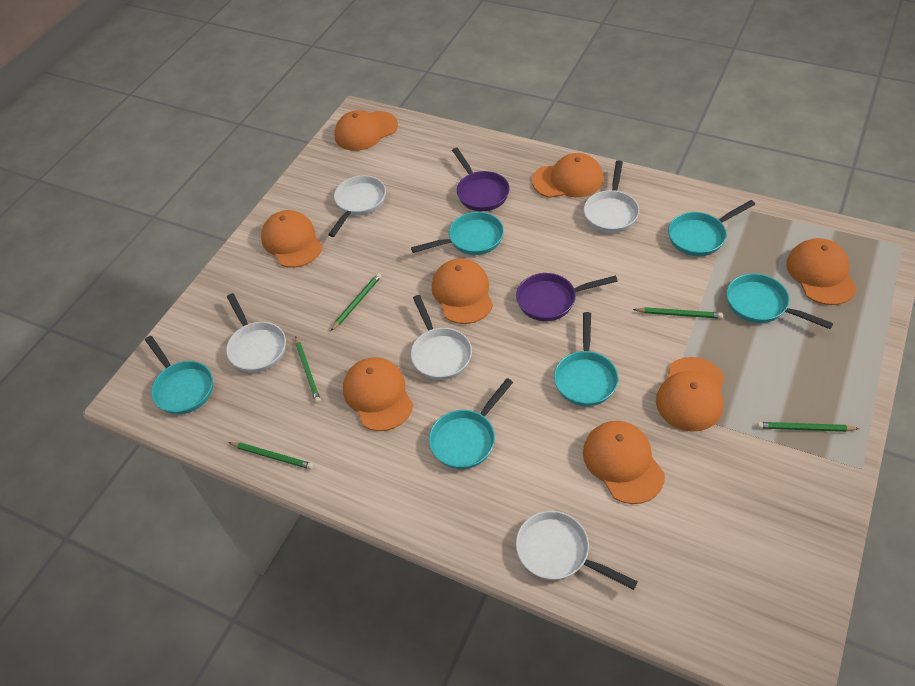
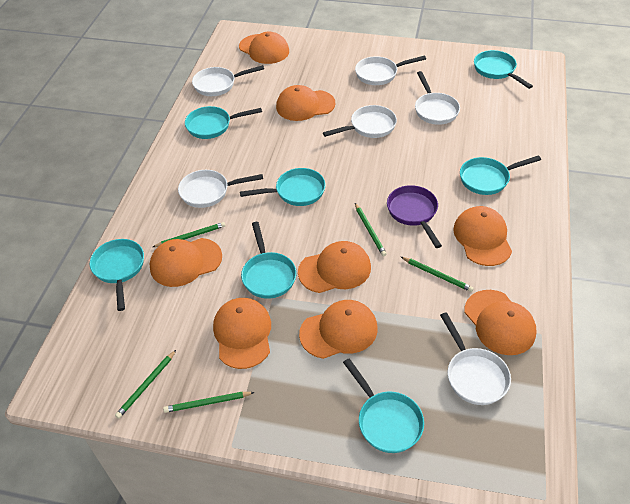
purple pan: [452,148,510,211] [516,273,618,321] = 2 -> [387,185,442,248] = 1
turquoise pan: [145,336,213,415] [411,212,504,255] [429,378,513,469] [554,312,619,406] [668,200,755,256] [726,273,833,329] = 6 -> [90,239,144,311] [185,106,262,139] [240,168,326,206] [241,222,296,299] [343,358,424,453] [460,155,541,195] [474,50,533,89] = 7
white pan: [226,293,286,373] [328,175,386,237] [411,295,472,380] [516,511,638,590] [584,161,639,233] = 5 -> [178,170,263,208] [192,65,264,96] [323,105,397,138] [355,55,426,85] [415,71,460,125] [440,312,511,405] = 6

